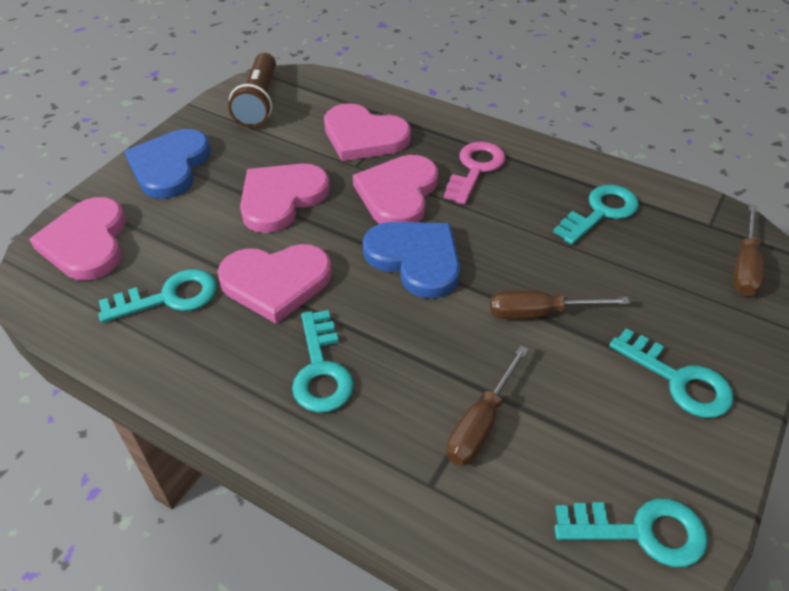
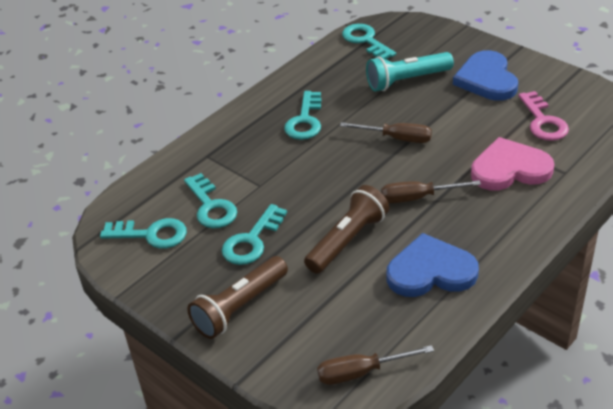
brown flashlight: [228,53,276,128] = 1 -> [187,256,288,339] [304,185,389,274] = 2
pink heart: [29,197,126,281] [217,244,332,324] [240,164,330,233] [324,103,411,161] [353,155,438,224] = 5 -> [471,137,554,190] = 1
turquoise flashlight: none = 0 -> [366,52,454,91] = 1

